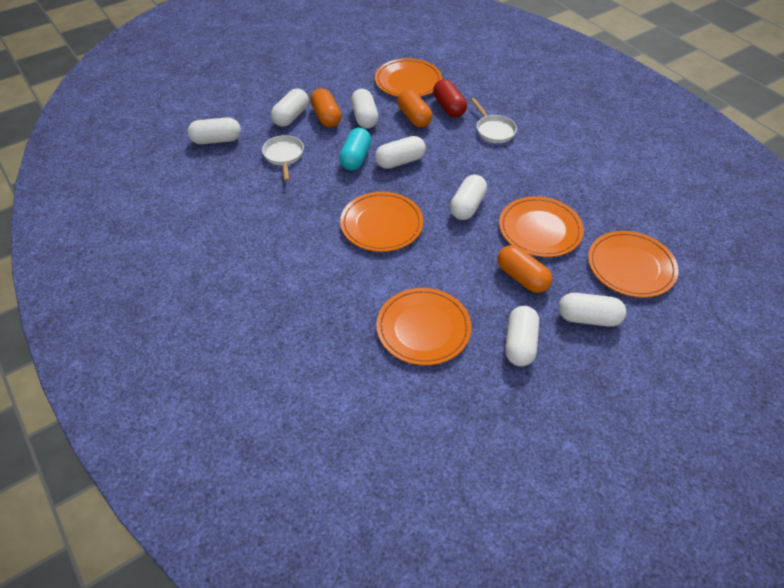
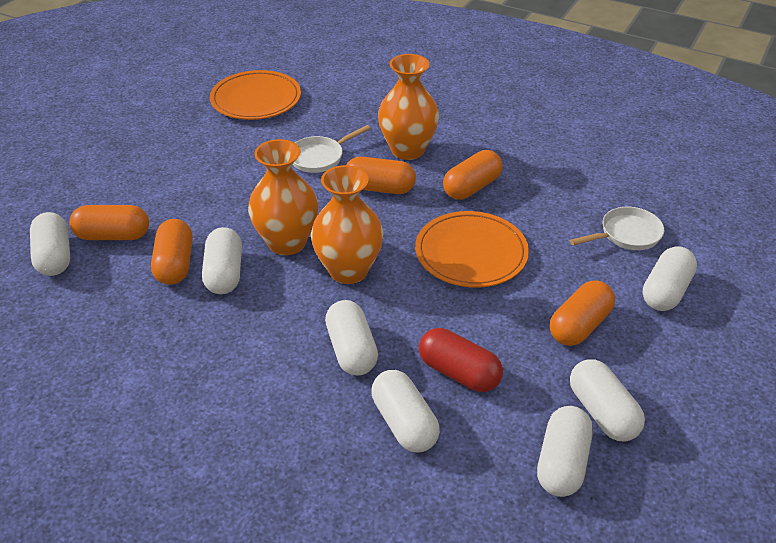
orange capsule: [310,88,341,127] [397,89,432,127] [497,245,552,293] = 3 -> [69,205,149,240] [151,219,193,285] [346,157,416,194] [443,150,503,200] [550,280,615,346] = 5
orange plate: [340,192,424,252] [375,58,442,97] [376,288,471,365] [499,196,584,257] [588,231,678,298] = 5 -> [210,70,301,120] [415,211,529,288] = 2
orange vase: none = 0 -> [248,139,318,255] [311,165,384,284] [378,54,439,160] = 3
turquoise capsule: [339,128,371,171] = 1 -> none = 0

